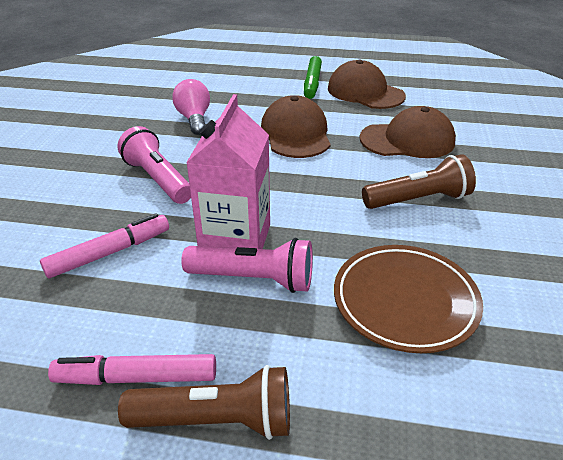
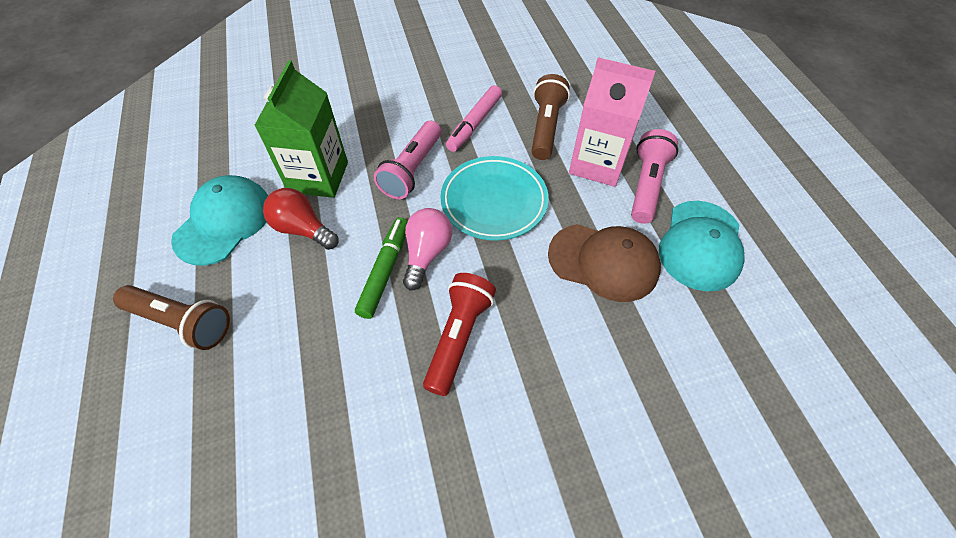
brown cap: [261,95,331,158] [328,60,406,109] [360,106,456,158] = 3 -> [548,224,661,302] = 1
brown plate: [334,245,483,353] = 1 -> none = 0
green carton: none = 0 -> [254,60,348,198] = 1
pink marker: [40,213,169,278] [48,354,216,385] = 2 -> [446,85,502,152] = 1
red flashlight: none = 0 -> [423,273,496,396] = 1
red light bulb: none = 0 -> [263,188,338,250] = 1
turquoise cap: none = 0 -> [171,175,269,266] [659,201,744,291] = 2
turquoise plate: none = 0 -> [441,156,549,241] = 1

